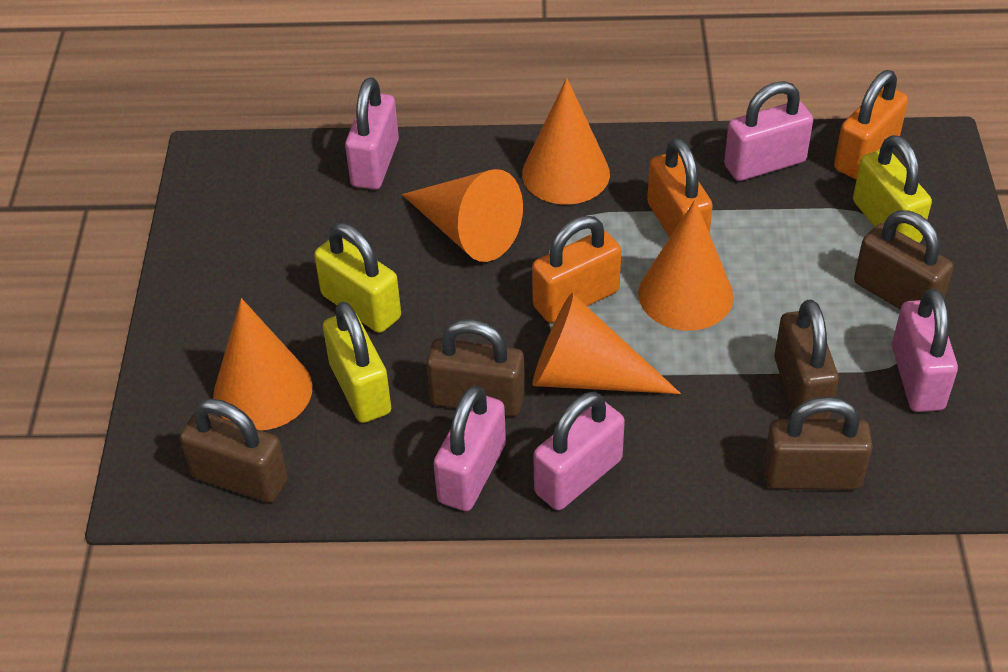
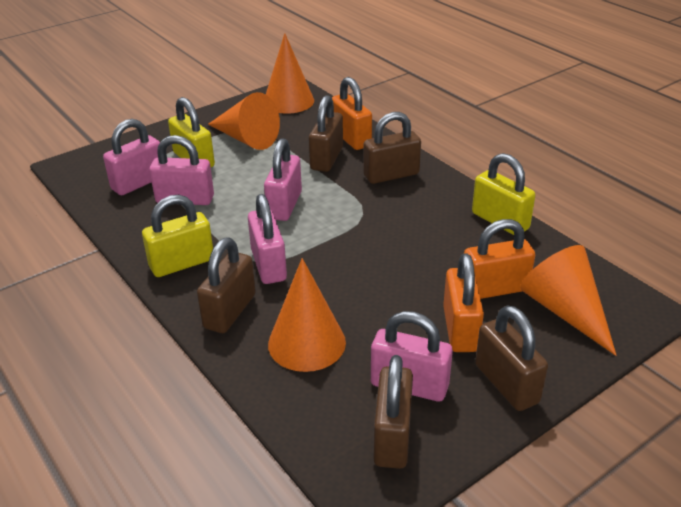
orange cone: [213,298,313,430] [402,169,523,262] [522,78,610,205] [533,293,681,394] [638,200,734,331] = 5 -> [208,92,280,150] [266,33,314,114] [268,258,346,372] [520,245,617,356] = 4

